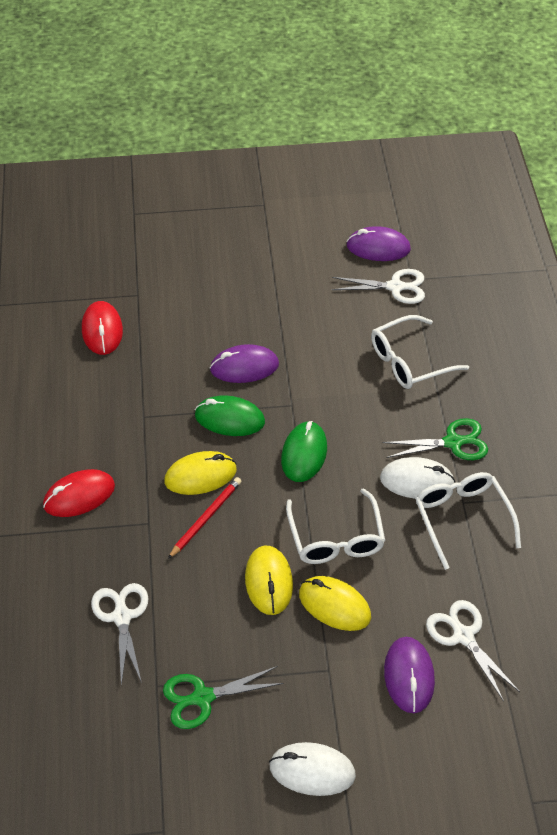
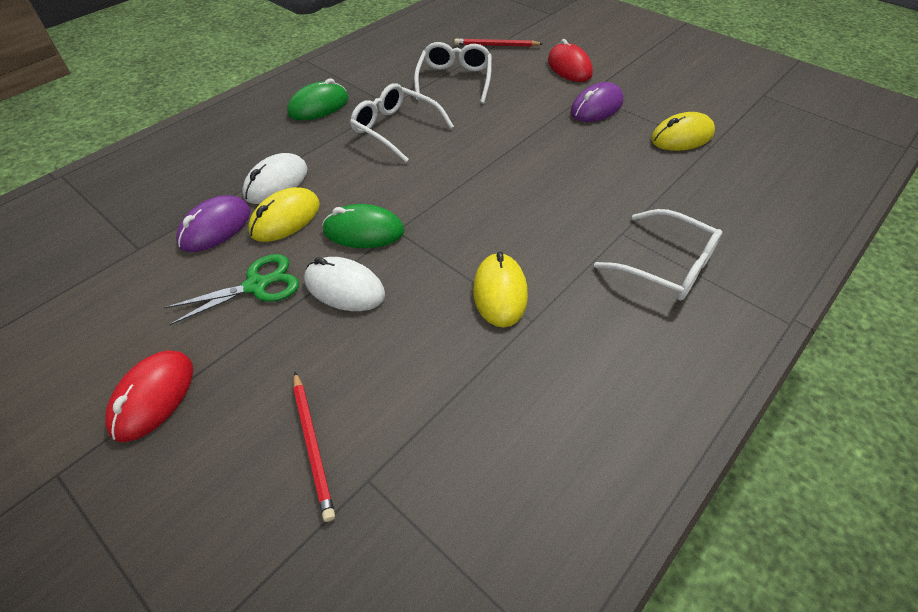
green scissors: [163,666,283,729] [383,418,488,460] = 2 -> [164,254,299,326] = 1
purple mouse: [210,344,279,383] [346,226,411,261] [384,637,435,713] = 3 -> [176,195,251,252] [571,82,623,122] = 2
red pencil: [168,477,242,559] = 1 -> [293,372,335,522] [454,38,543,47] = 2
white scissors: [91,583,148,685] [332,269,425,304] [426,600,520,701] = 3 -> none = 0

